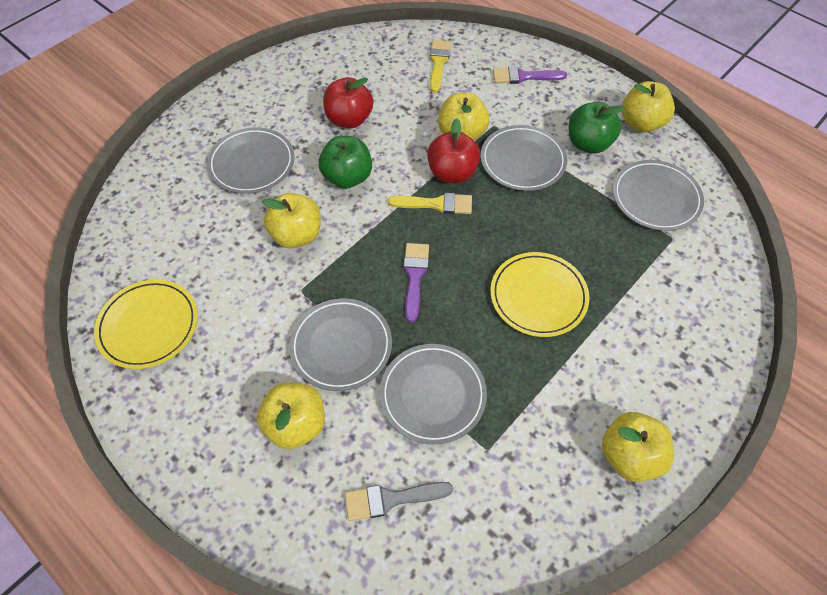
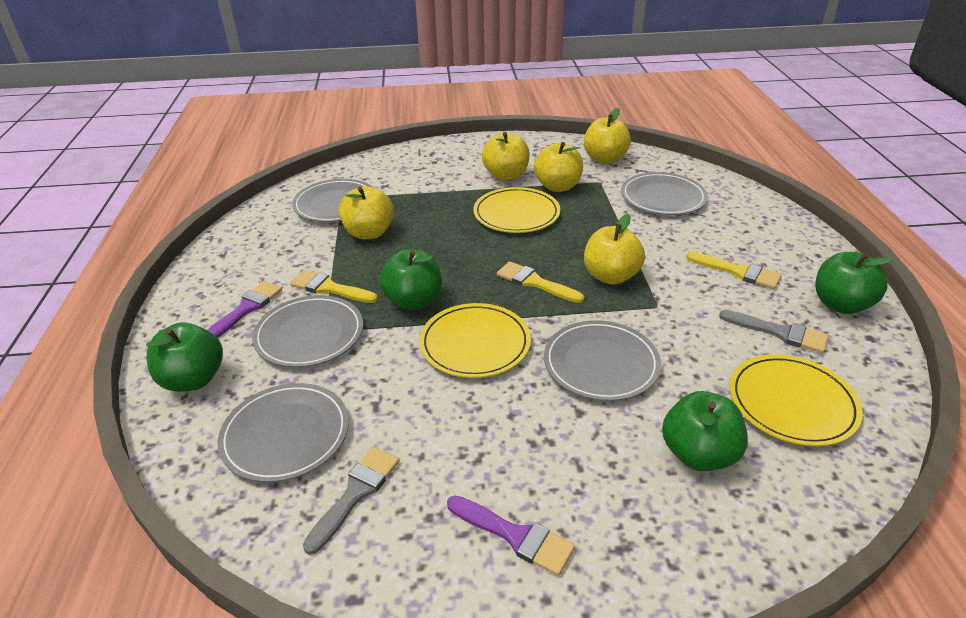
green apple: [318,136,372,189] [569,102,625,154] = 2 -> [146,323,223,392] [379,249,442,310] [662,391,748,471] [815,252,894,314] = 4
grey brush: [345,482,453,521] = 1 -> [303,447,400,555] [719,310,828,353] = 2
red apple: [323,77,373,128] [427,118,481,183] = 2 -> none = 0
yellow brush: [388,193,472,214] [430,40,451,93] = 2 -> [290,270,378,303] [497,261,584,303] [686,252,782,289] = 3
yellow plate: [94,279,198,369] [490,252,589,337] = 2 -> [419,303,531,378] [473,187,560,233] [730,354,863,446] = 3

